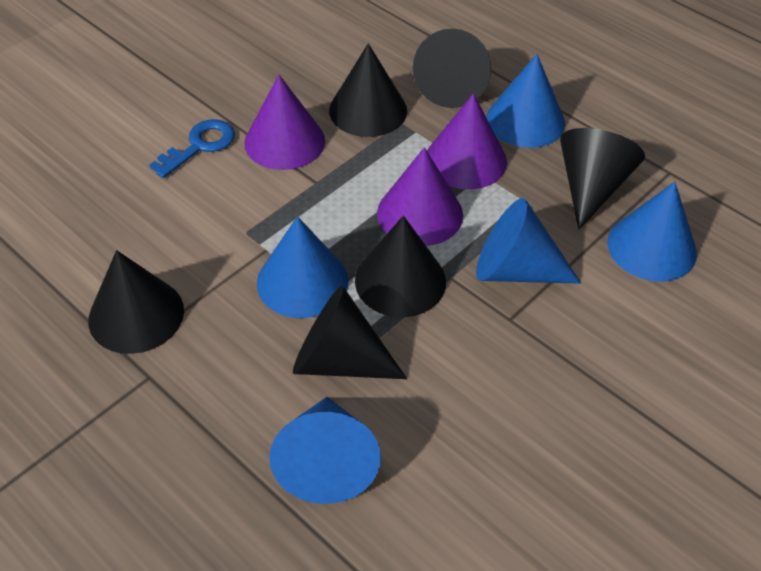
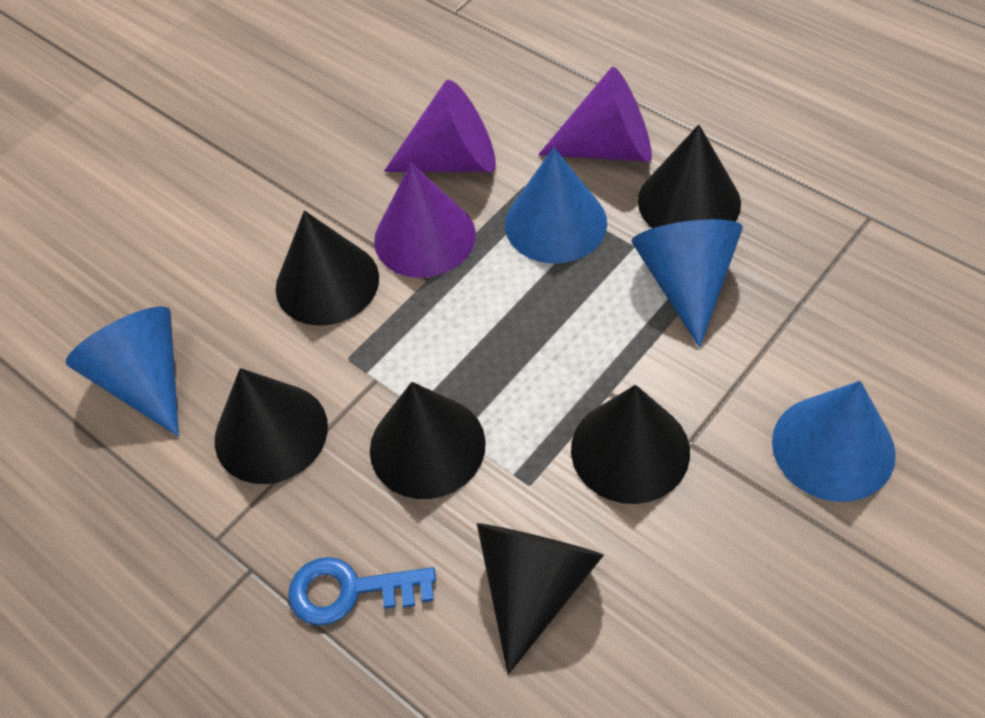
blue cone: [257,216,349,318] [269,397,381,504] [476,198,581,284] [486,54,565,148] [607,182,697,282] = 5 -> [66,307,179,436] [505,147,607,263] [631,219,743,348] [772,381,896,502] = 4

